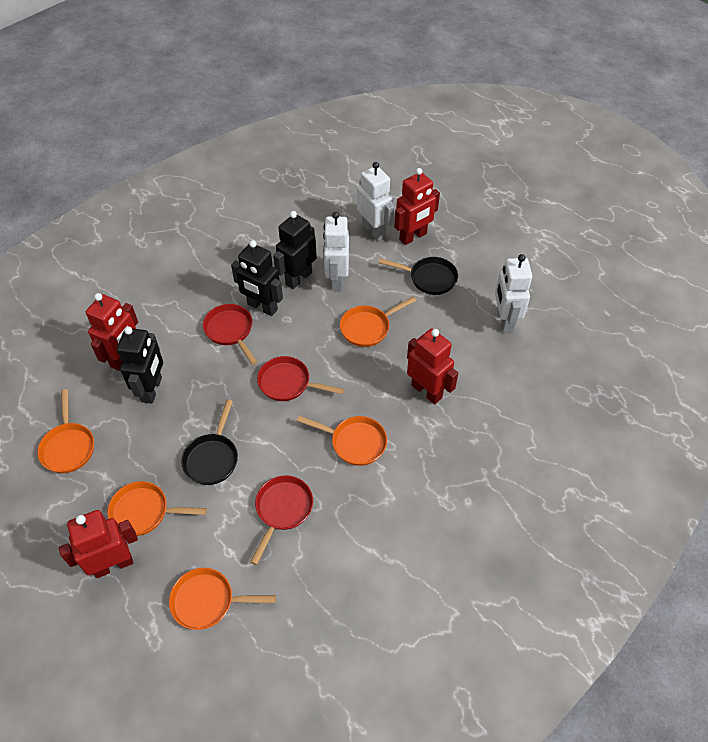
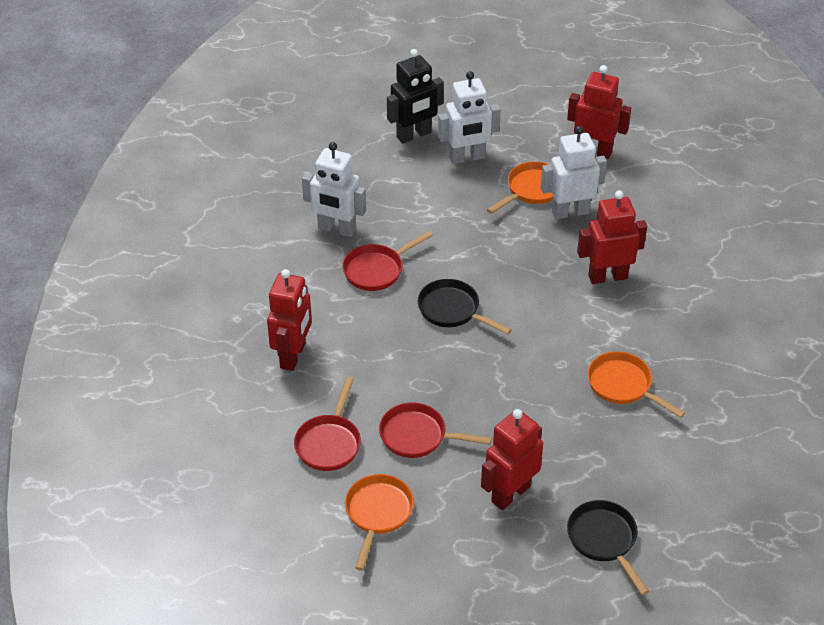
black robot: [117,327,163,404] [231,240,283,316] [273,211,317,289] = 3 -> [387,49,444,144] = 1
orange pan: [37,389,94,473] [108,481,207,536] [169,568,276,630] [297,416,387,466] [340,297,416,347] = 5 -> [345,474,414,571] [487,161,553,214] [587,351,685,418] = 3

